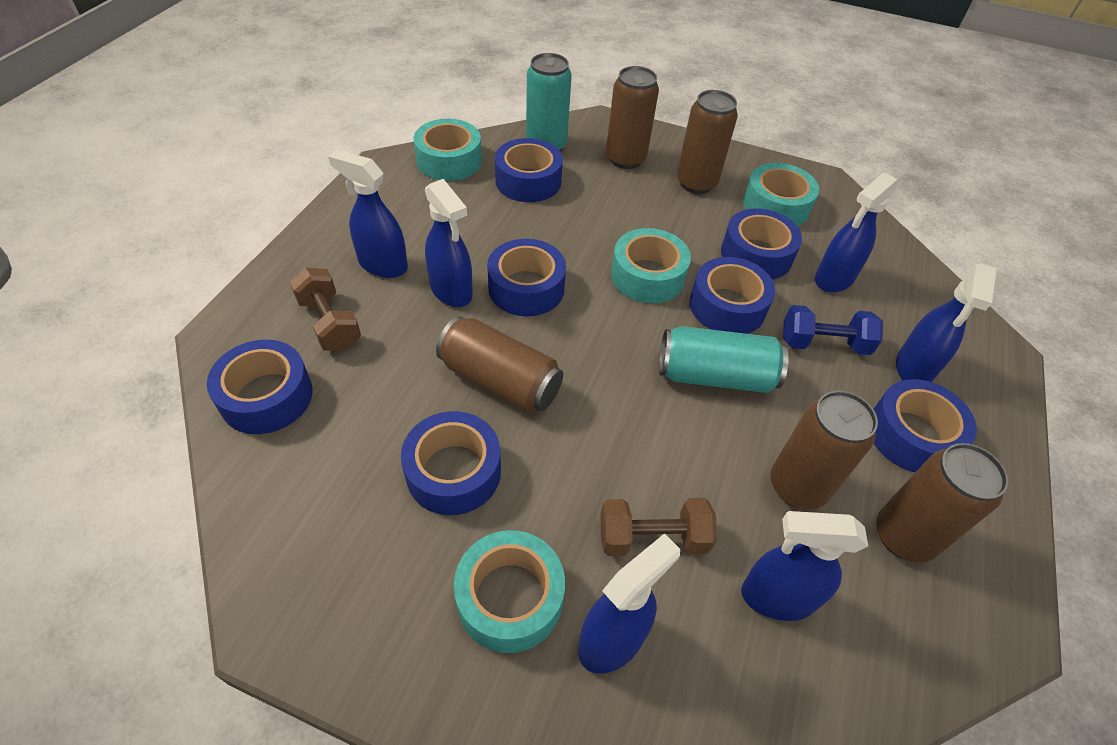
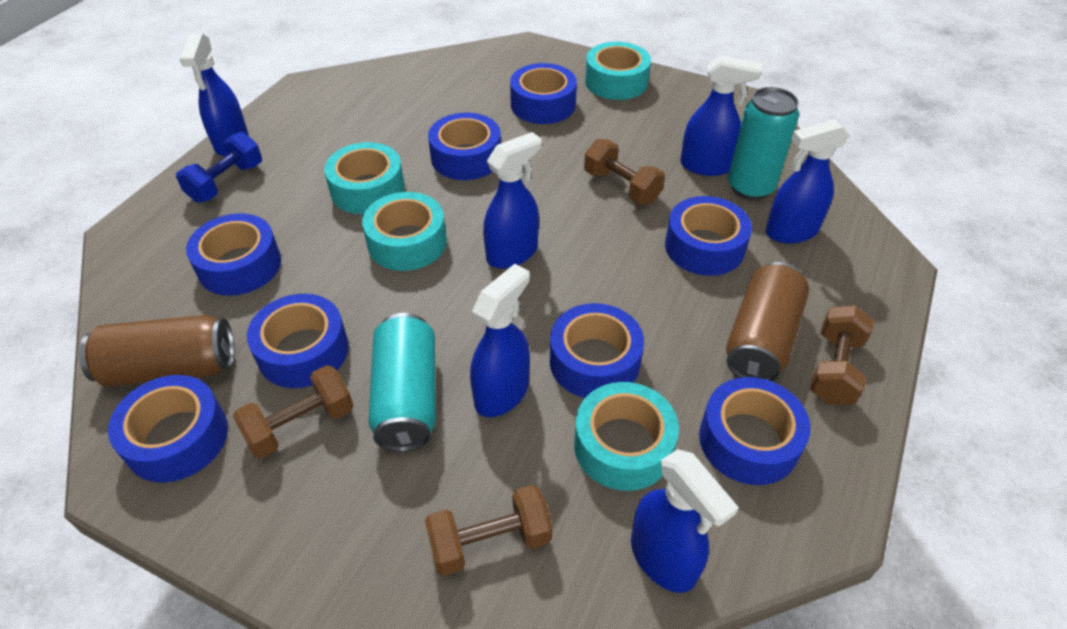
blue tape: [207,340,313,434] [401,411,501,515] [487,239,566,316] [495,138,563,202] [690,257,775,334] [721,209,802,279] [874,379,977,472] = 7 -> [108,375,228,483] [186,213,281,296] [247,294,349,388] [428,113,501,180] [510,63,577,124] [550,303,644,398] [665,196,752,276] [699,377,811,485] = 8
brown can: [436,316,563,412] [606,66,659,169] [677,90,738,194] [771,391,878,510] [876,443,1008,563] = 5 -> [79,315,234,387] [726,262,809,382] = 2
brown dumbbell: [290,268,361,351] [600,498,717,556] = 2 -> [233,365,354,459] [425,485,553,576] [584,139,665,204] [810,305,874,405] = 4

